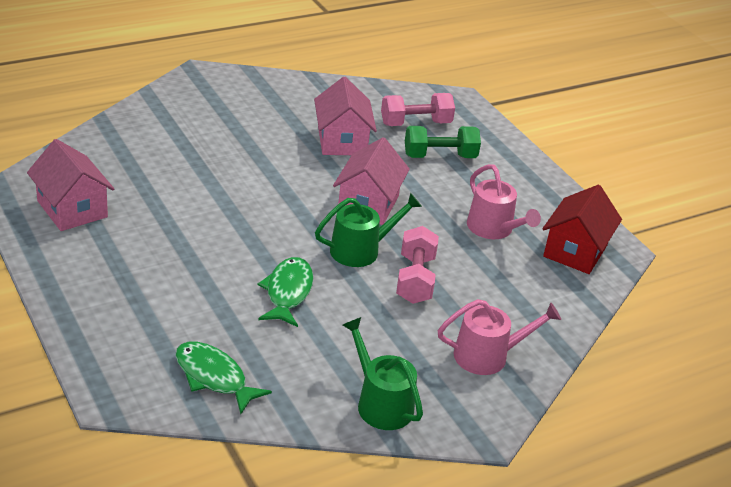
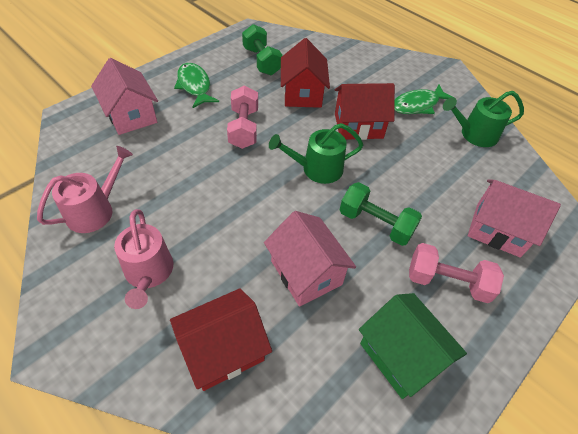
green dumbbell: [405,126,481,158] = 1 -> [242,24,282,75] [340,182,422,246] = 2
green house: none = 0 -> [359,293,467,399] = 1
red house: [542,185,622,274] = 1 -> [170,288,272,391] [281,38,330,108] [335,83,395,140] = 3

